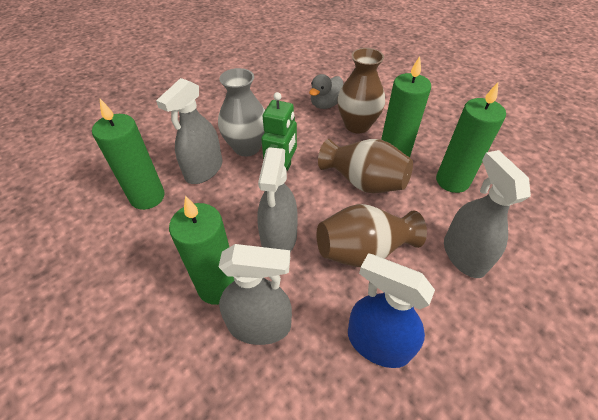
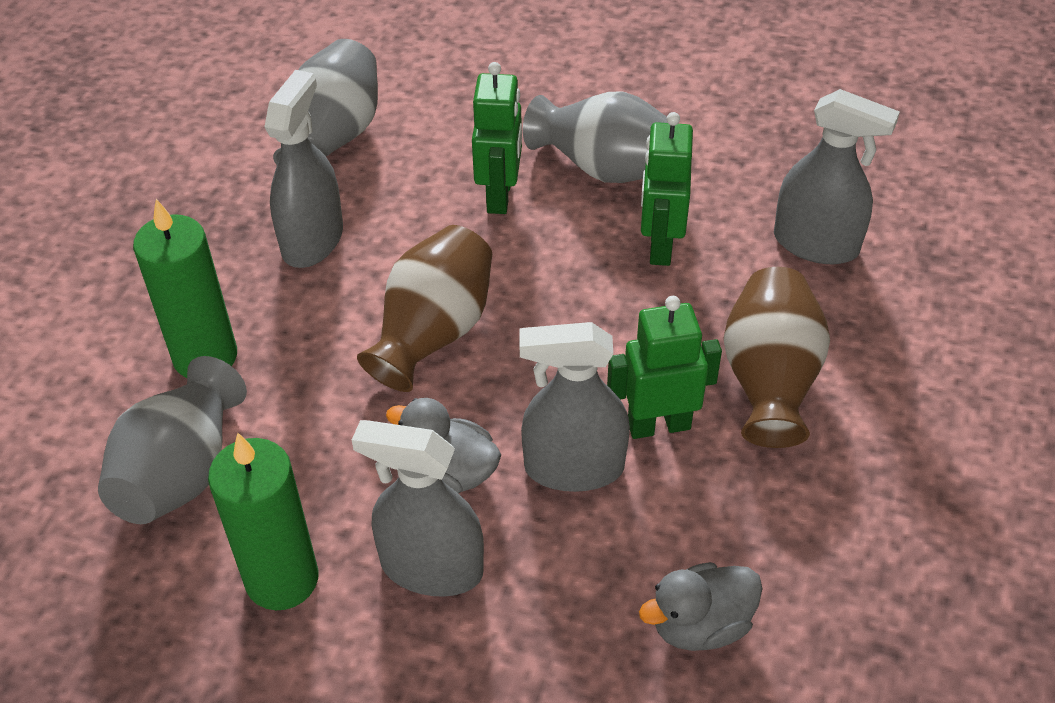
blue spray bottle: [348,254,435,368] = 1 -> none = 0
brown vase: [317,204,427,267] [318,139,413,193] [337,48,385,134] = 3 -> [357,225,492,392] [723,267,830,448] = 2
green candle: [92,99,165,210] [169,196,234,305] [381,56,431,157] [436,82,506,193] = 4 -> [133,199,237,378] [208,433,319,610] = 2
green robot: [261,92,297,171] = 1 -> [472,62,522,214] [607,296,722,439] [641,112,693,266] = 3
grey duck: [309,74,343,109] = 1 -> [386,398,501,493] [639,562,763,651] = 2
grey vase: [218,68,265,157] = 1 -> [98,356,247,524] [273,39,378,165] [523,91,667,183] = 3

